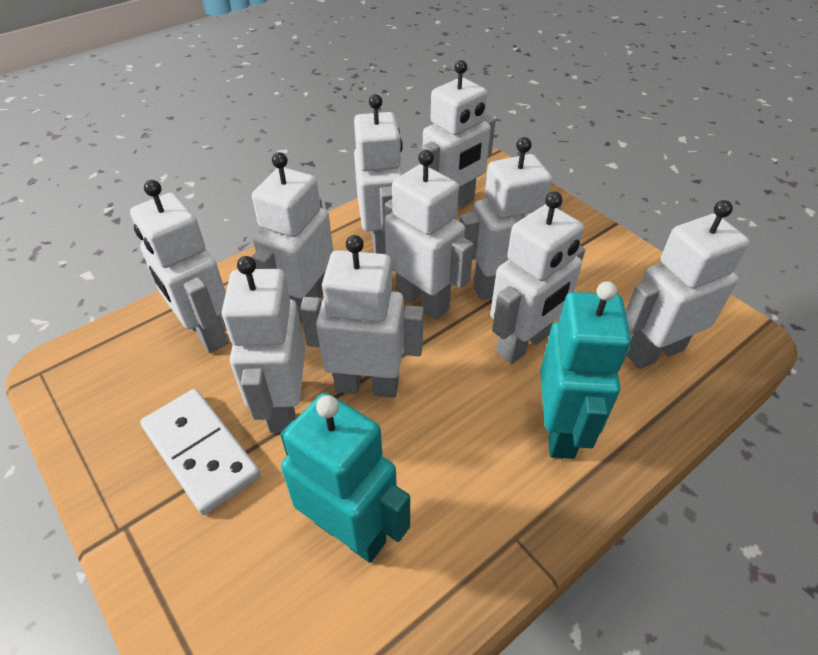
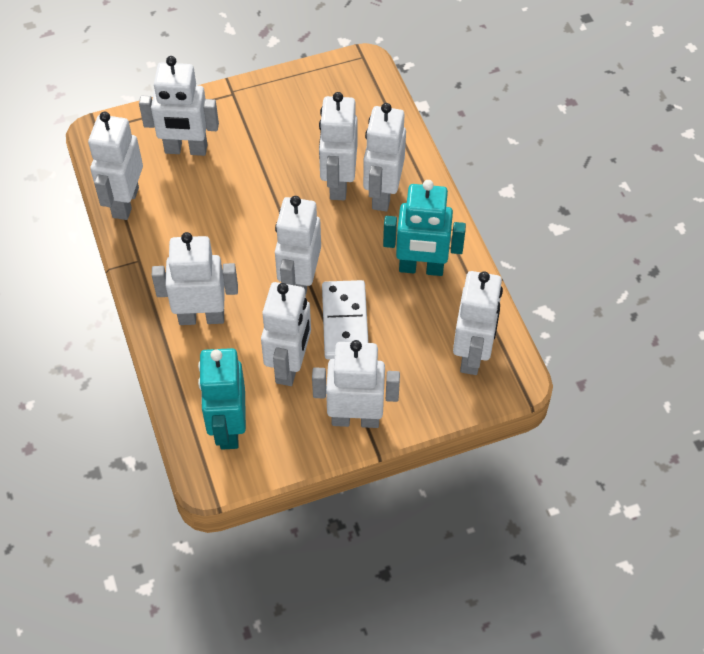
white robot: [130,180,229,353] [222,256,305,433] [251,152,333,324] [300,235,424,398] [354,94,403,254] [384,150,474,320] [421,60,496,207] [460,137,562,300] [490,192,585,364] [626,200,749,369] = 10 -> [88,112,143,220] [139,56,219,156] [152,232,238,325] [261,282,311,386] [275,196,321,295] [312,340,400,428] [319,92,358,200] [363,103,406,211] [453,271,503,375] = 9

